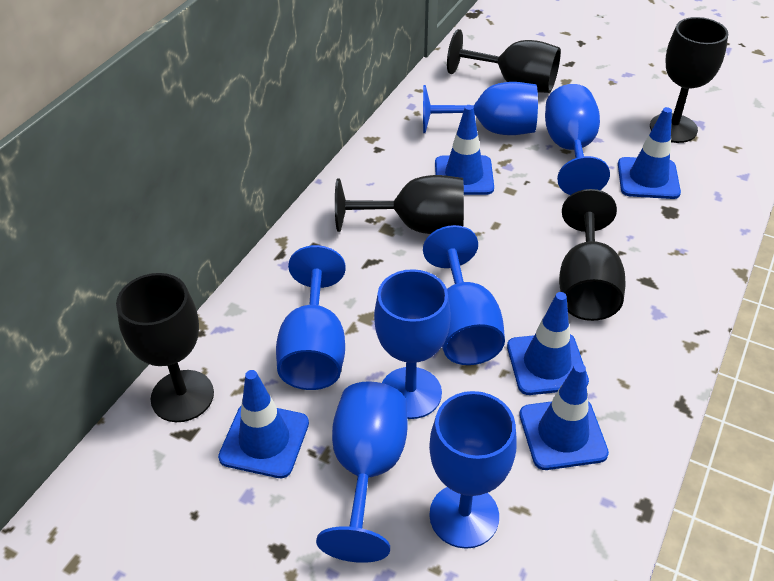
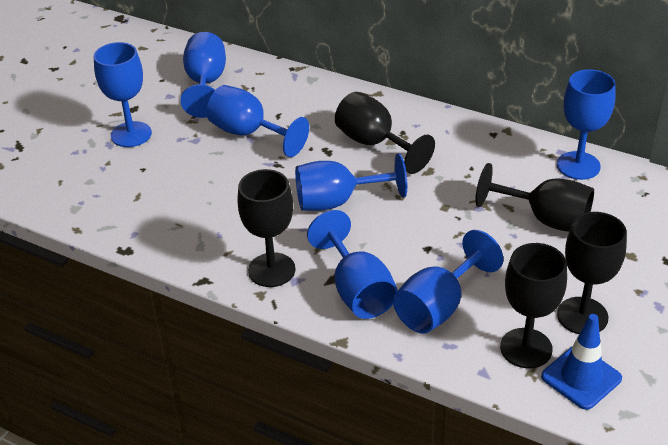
blue traffic cone: [218,370,309,478] [435,105,494,195] [507,292,589,395] [519,363,609,470] [618,107,681,199] = 5 -> [541,314,622,410] = 1

